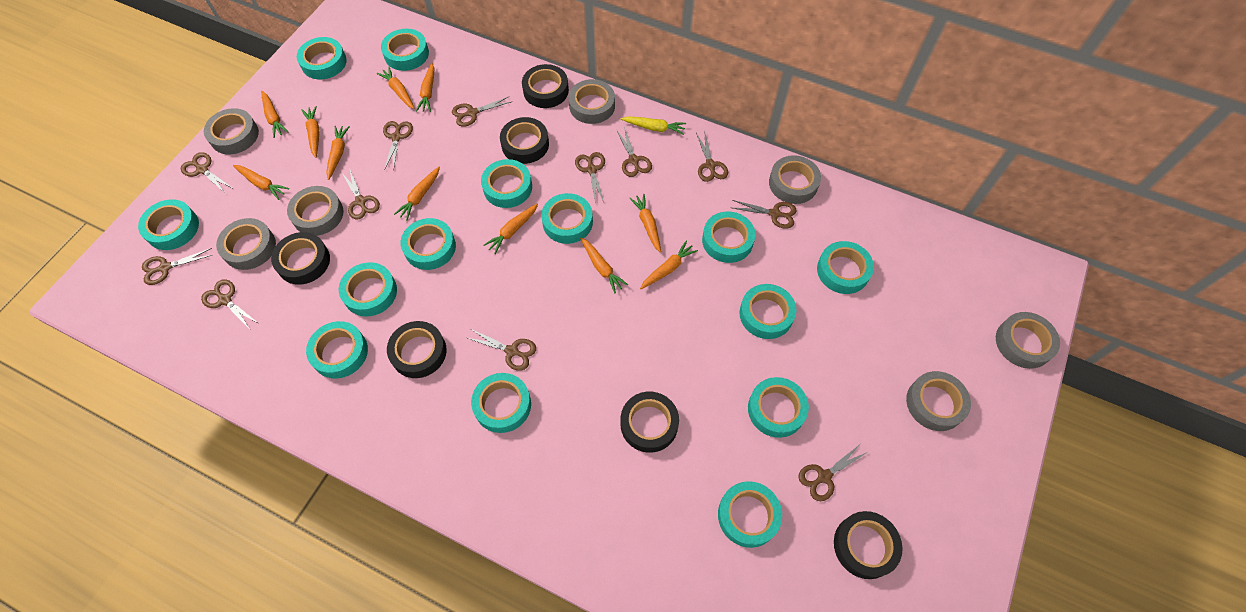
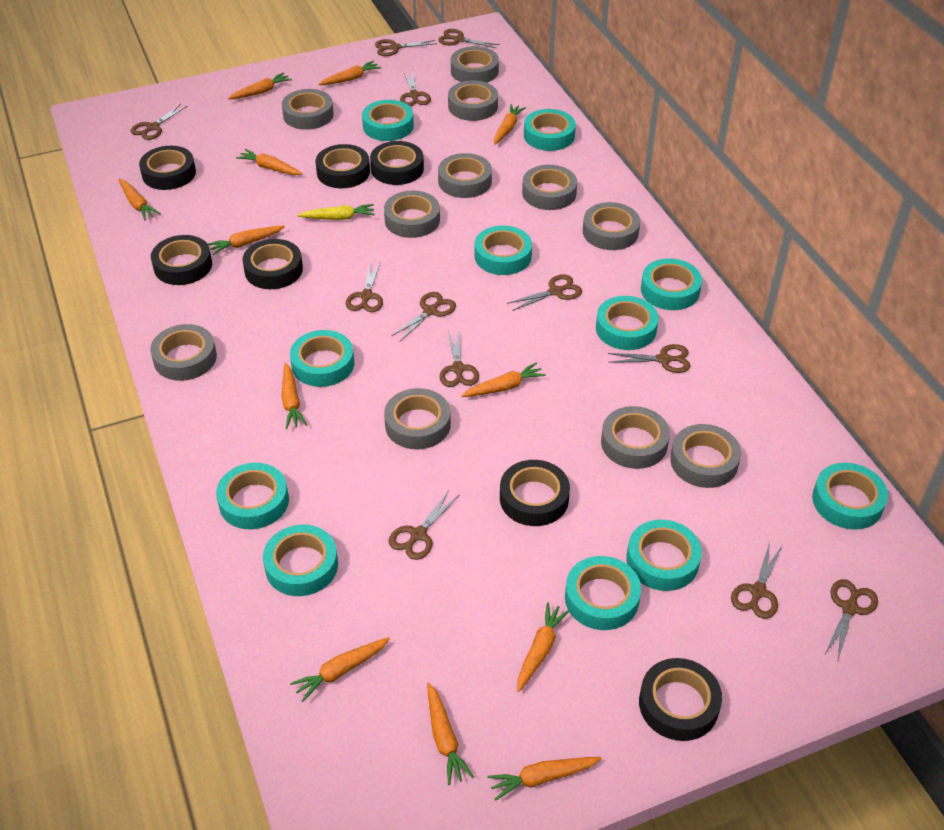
black tape: [271,232,330,285] [387,321,447,378] [500,117,549,164] [522,64,569,108] [621,392,679,453] [834,511,903,579] = 6 -> [139,146,196,190] [151,235,212,285] [243,239,303,289] [316,144,370,188] [370,141,424,185] [500,460,570,526] [639,658,722,741] = 7
grey tape: [204,108,259,154] [216,218,276,270] [287,186,344,236] [568,79,615,124] [769,155,821,204] [906,371,971,431] [996,312,1060,369] = 7 -> [150,324,217,381] [282,89,334,130] [384,190,440,238] [384,388,451,449] [438,153,492,198] [448,80,498,121] [451,46,499,83] [522,165,577,210] [583,202,640,250] [601,406,670,469] [670,424,741,488] = 11
orange carrot: [233,165,289,200] [261,91,288,138] [301,106,320,158] [326,126,350,180] [377,67,415,109] [394,167,440,220] [416,63,434,112] [484,203,538,254] [580,238,628,294] [629,194,661,253] [640,240,698,289] = 11 -> [118,179,161,221] [208,226,285,255] [228,73,292,100] [236,149,303,175] [281,363,307,429] [290,637,390,702] [318,60,381,85] [427,682,474,785] [461,362,546,397] [487,757,602,801] [494,104,526,145] [517,602,570,692] = 12
turquoise tape: [138,199,199,250] [297,37,347,80] [306,321,368,379] [339,262,397,317] [381,29,429,71] [401,218,456,270] [471,373,531,433] [481,159,532,208] [541,193,593,244] [702,211,755,263] [718,481,782,548] [740,284,796,339] [748,377,809,438] [817,241,874,294] = 14 -> [216,463,289,529] [263,525,338,596] [290,330,354,387] [362,100,414,141] [475,225,532,275] [524,109,576,151] [565,556,641,630] [596,296,659,350] [627,519,702,591] [641,258,702,310] [812,463,888,530] = 11

